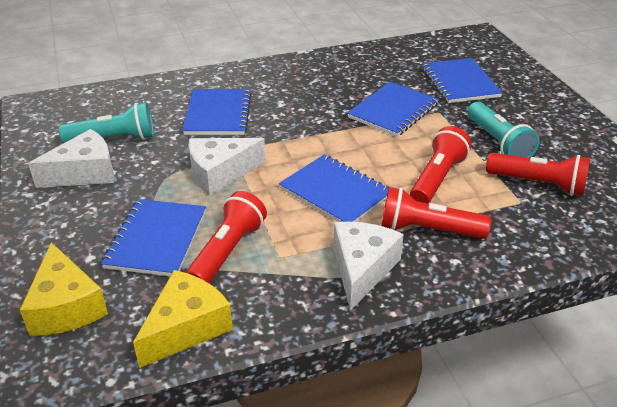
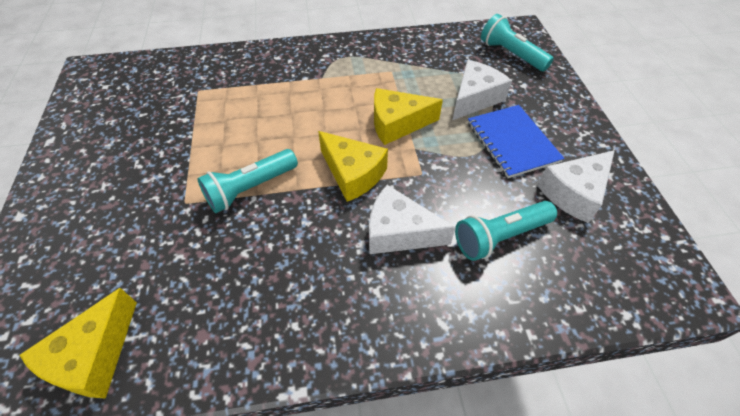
blue notebook: [101,199,206,276] [182,89,251,135] [279,154,389,222] [347,82,439,137] [422,58,502,103] = 5 -> [468,105,565,178] = 1
red flashlight: [186,191,267,283] [381,187,491,239] [410,126,472,204] [486,153,590,196] = 4 -> none = 0
turquoise flashlight: [59,103,154,143] [467,102,540,158] = 2 -> [197,149,298,213] [455,201,557,261] [481,14,554,71] = 3
yellow cheese: [20,242,108,336] [133,270,233,368] = 2 -> [19,288,137,399] [318,131,388,202] [374,88,443,145] = 3

